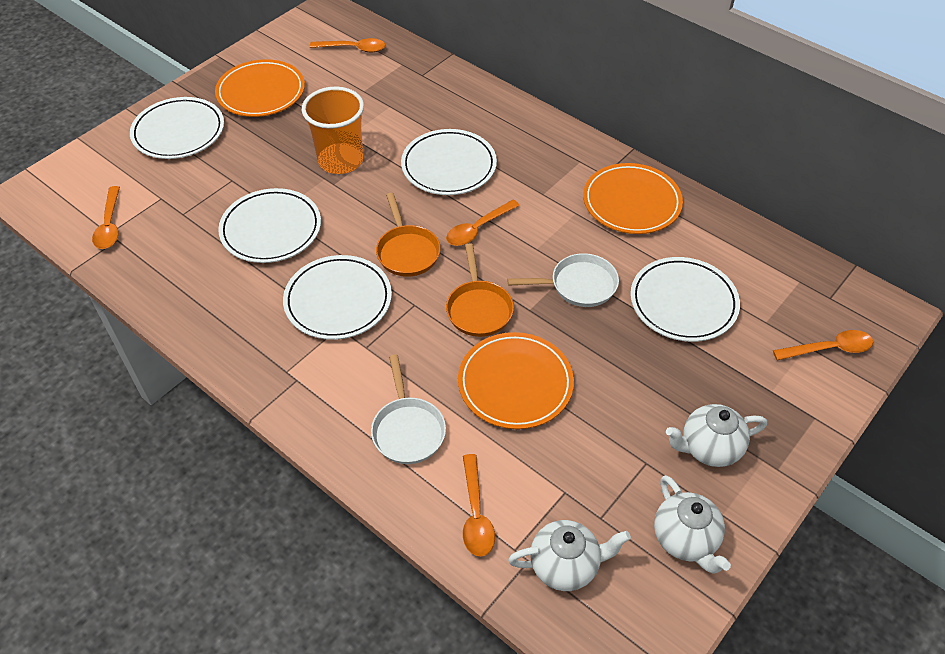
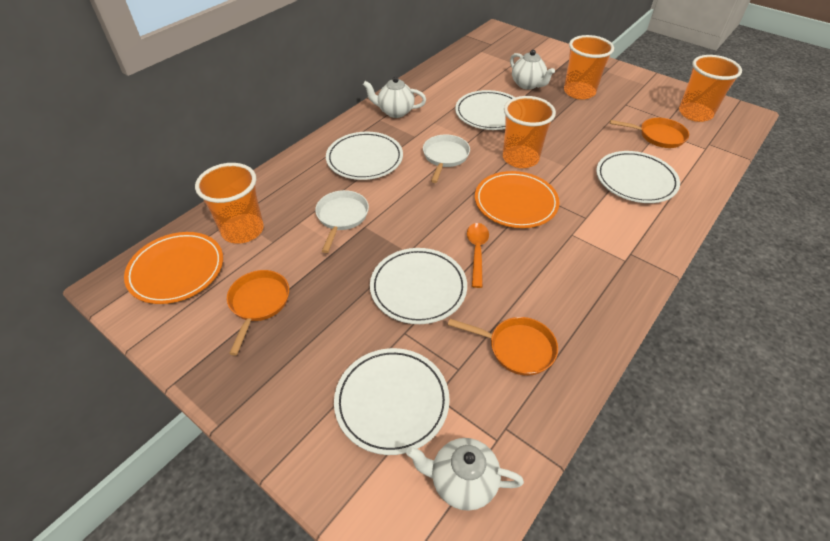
orange cup: [301,87,364,174] = 1 -> [195,163,264,244] [503,96,556,168] [564,35,614,100] [679,55,742,122] = 4
orange pan: [376,193,440,277] [446,243,514,337] = 2 -> [227,270,289,355] [448,317,558,376] [610,118,689,148] = 3
orange plate: [215,59,305,117] [458,332,574,429] [583,163,683,234] = 3 -> [124,232,223,304] [475,171,560,228] = 2
orange spoon: [92,186,120,249] [310,38,385,53] [446,200,520,246] [463,454,495,556] [773,330,873,361] = 5 -> [467,223,489,288] = 1

